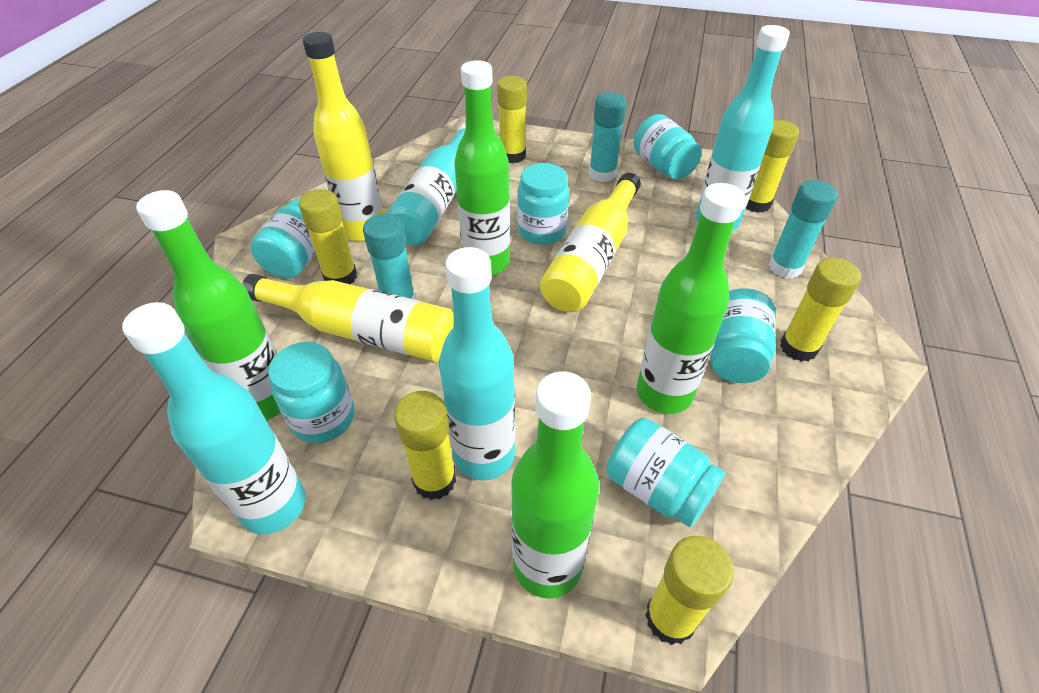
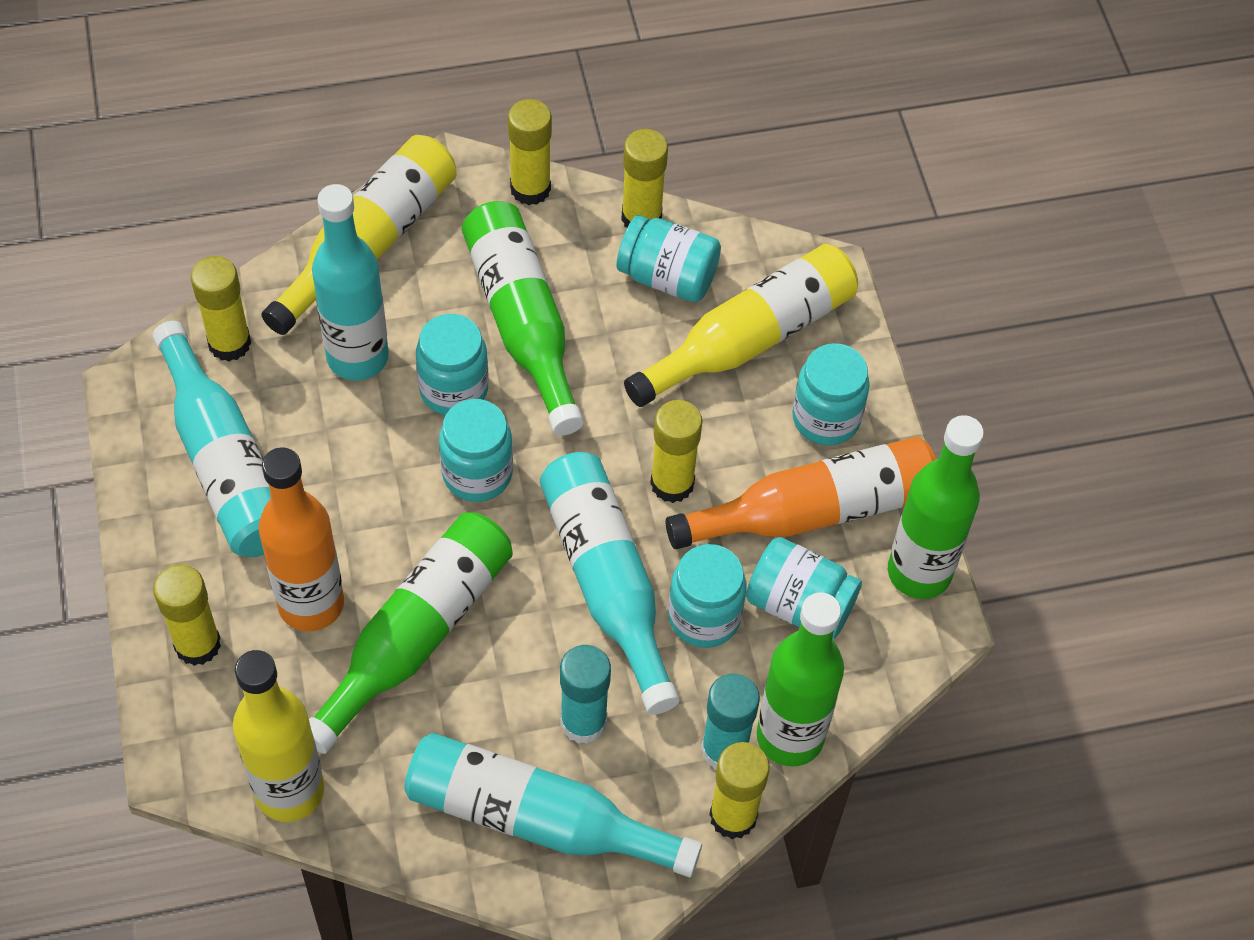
orange bottle: none = 0 -> [259,447,344,631] [666,436,936,549] = 2
turquoise glue stick: [363,214,416,300] [589,93,627,182] [768,180,838,279] = 3 -> [560,645,611,744] [701,674,760,770] = 2

